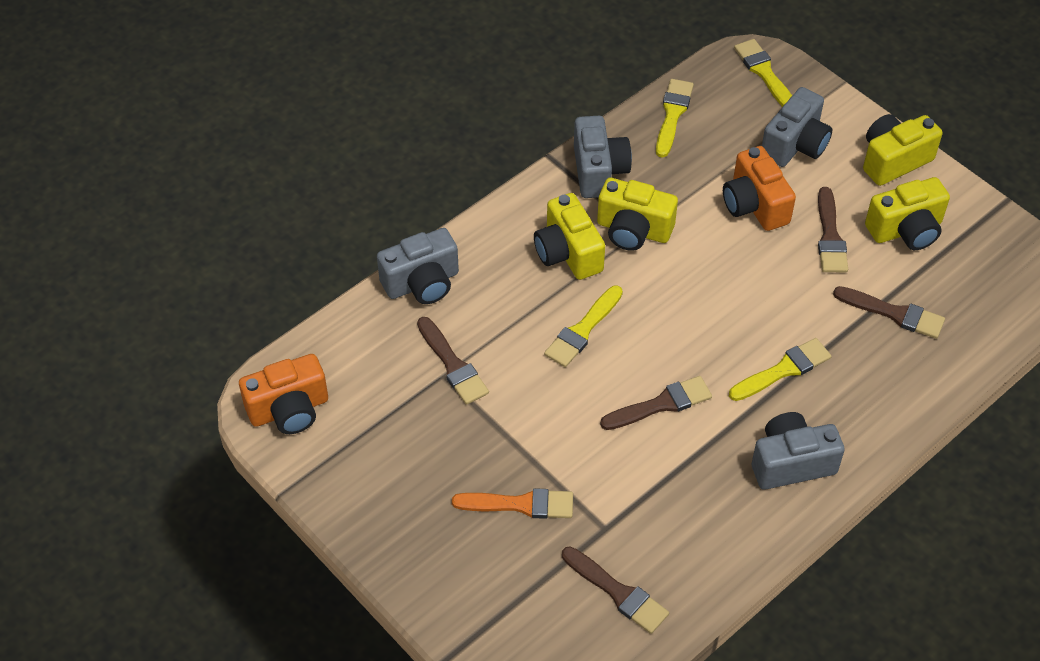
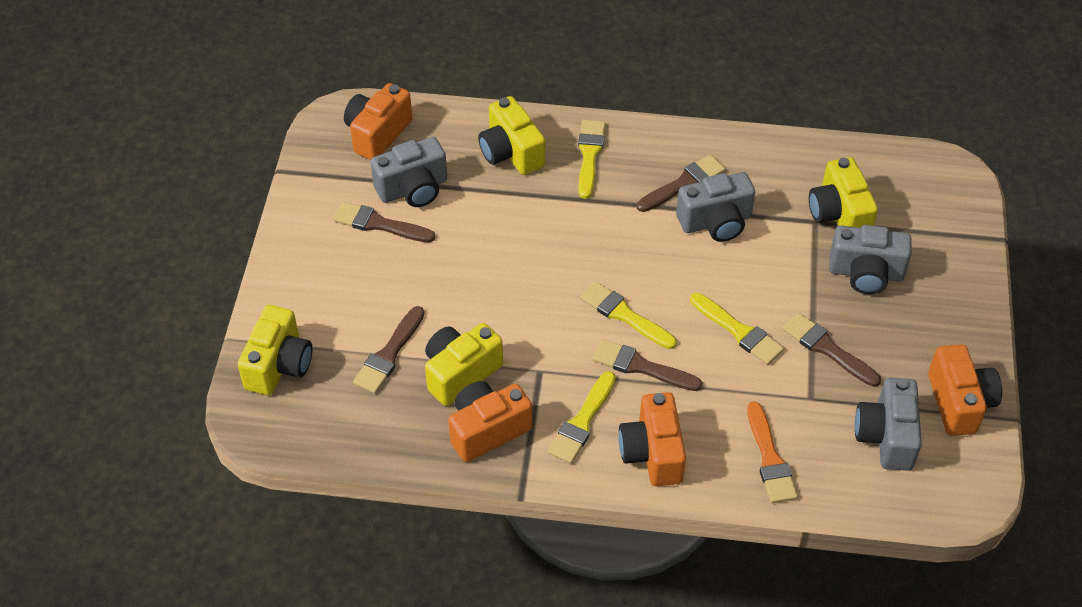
orange camera: [239,354,328,434] [723,146,796,231] = 2 -> [344,83,412,160] [448,381,532,462] [619,392,686,486] [928,344,1002,436] = 4

